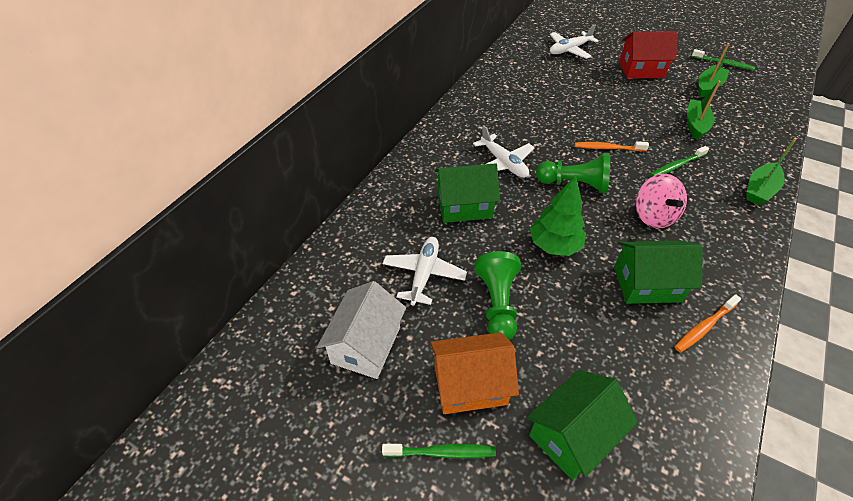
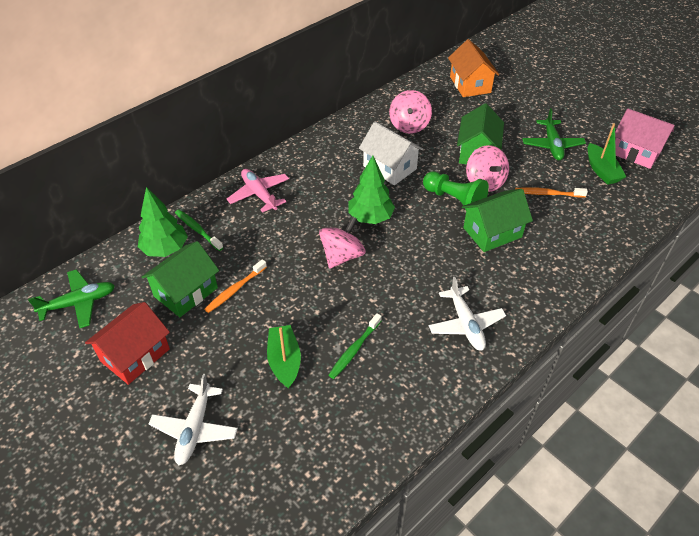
green boat: [687,81,721,140] [698,43,730,97] [746,138,797,205] = 3 -> [267,325,301,389] [588,123,626,185] = 2
green pawn: [474,251,521,340] [536,153,610,193] = 2 -> [423,171,489,210] = 1
green plane: none = 0 -> [28,269,115,328] [522,108,586,160] = 2
green toothbrush: [382,444,496,459] [650,146,709,177] [692,49,755,70] = 3 -> [175,210,223,251] [328,313,382,379] = 2
green tree: [530,175,586,256] = 1 -> [138,187,188,257] [348,156,395,224] = 2
pink house: none = 0 -> [615,109,675,169] = 1
pink plane: none = 0 -> [227,169,289,213] = 1
pink spinning top: [636,174,687,229] = 1 -> [319,216,366,269] [389,90,432,134] [466,145,509,192] = 3
white plane: [383,237,467,305] [473,125,535,178] [550,24,599,59] = 3 -> [149,374,238,465] [429,277,506,351] = 2

